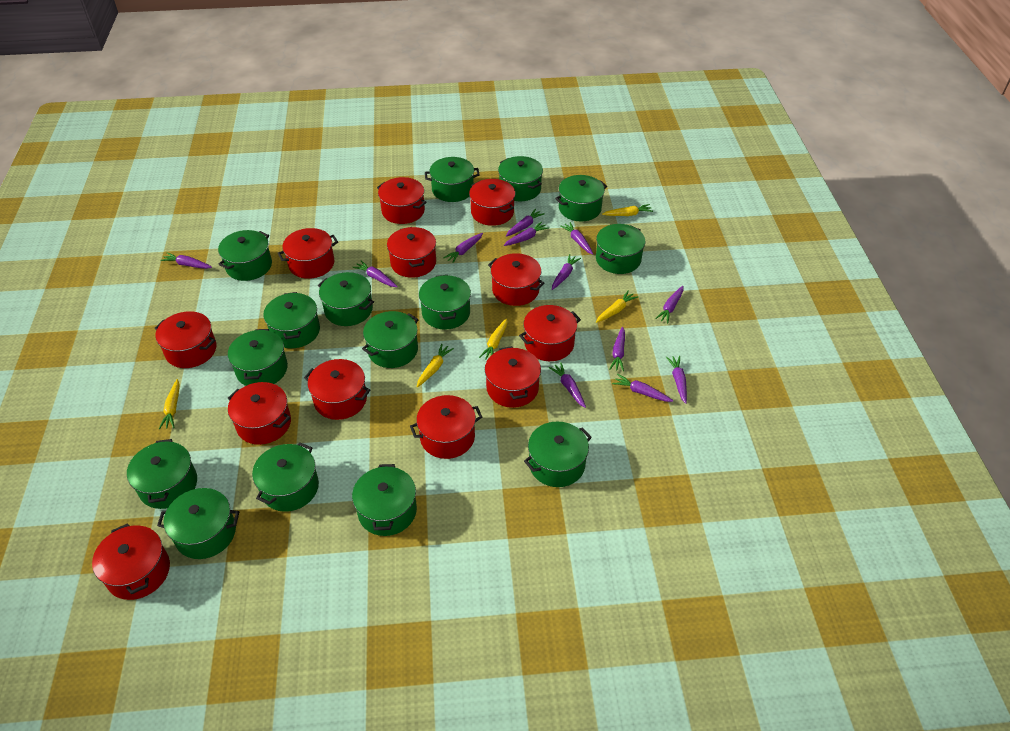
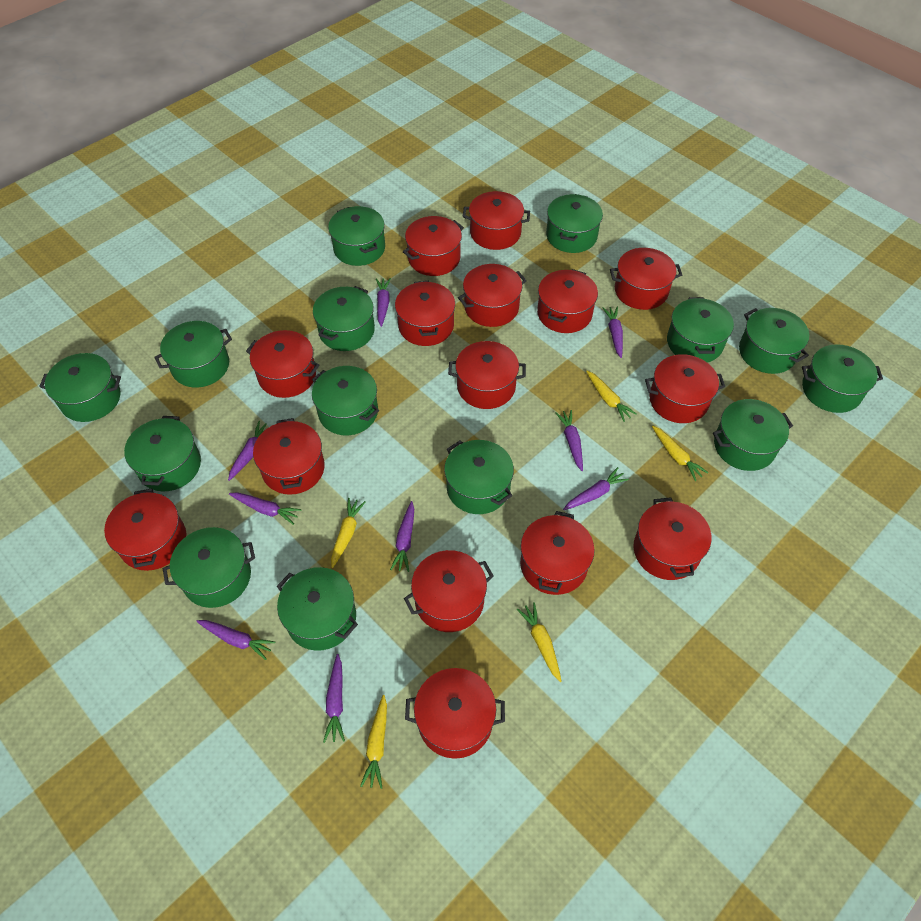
green pot: [127,439,197,509] [157,488,239,559] [218,230,272,281] [228,329,288,386] [252,442,319,512] [263,292,320,348] [318,272,374,326] [352,464,417,536] [362,311,419,368] [419,275,471,329] [425,157,480,202] [498,156,543,201] [524,422,592,487] [555,175,607,221] [596,224,645,274] = 15 -> [39,353,121,422] [124,416,201,491] [154,321,232,388] [163,527,255,608] [277,567,358,651] [312,366,379,435] [313,286,375,351] [328,206,385,266] [444,440,514,514] [546,194,603,253] [667,297,734,363] [713,399,793,471] [739,308,809,374] [802,344,883,413] = 14
purple carrot: [160,253,212,269] [352,261,398,287] [444,233,483,263] [504,222,549,246] [506,209,545,237] [549,362,586,408] [552,254,581,290] [560,222,593,255] [610,327,625,371] [612,374,673,402] [655,286,683,323] [666,356,687,404] = 12 -> [196,620,275,660] [228,421,267,481] [229,492,302,525] [323,654,345,743] [376,278,391,327] [390,501,414,572] [556,410,583,471] [563,467,629,510] [603,307,623,358] = 9
red pot: [92,523,170,600] [155,311,216,368] [228,382,291,445] [278,228,338,279] [304,359,370,420] [377,177,427,224] [387,227,436,278] [410,395,482,459] [469,179,515,226] [485,346,541,408] [488,253,545,306] [519,305,581,361] = 12 -> [104,489,186,571] [246,330,319,398] [253,418,325,495] [395,281,455,346] [403,216,464,276] [404,550,494,632] [405,668,505,759] [448,341,526,409] [458,264,527,327] [463,191,530,250] [520,511,595,595] [537,269,598,333] [610,248,682,310] [633,497,711,580] [645,354,725,423] = 15

